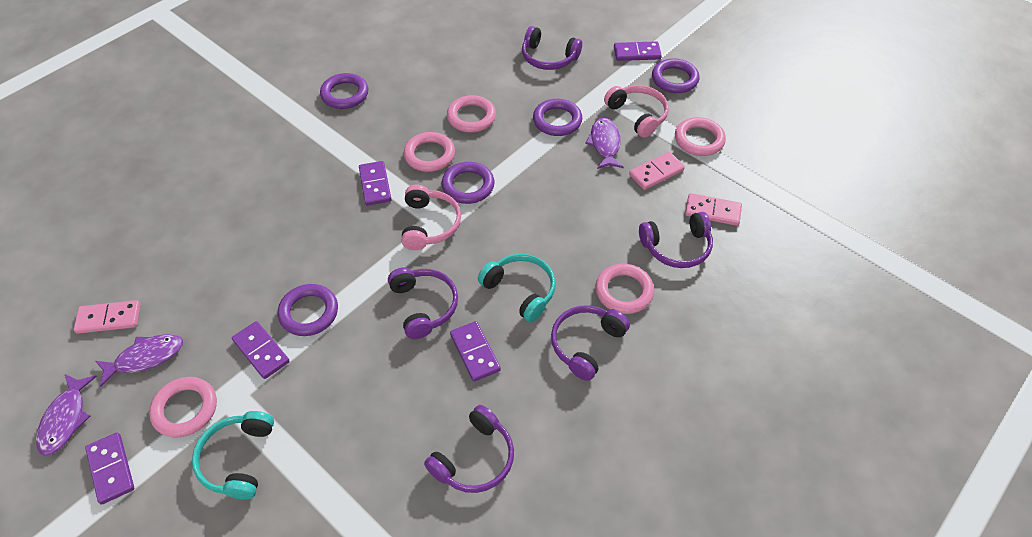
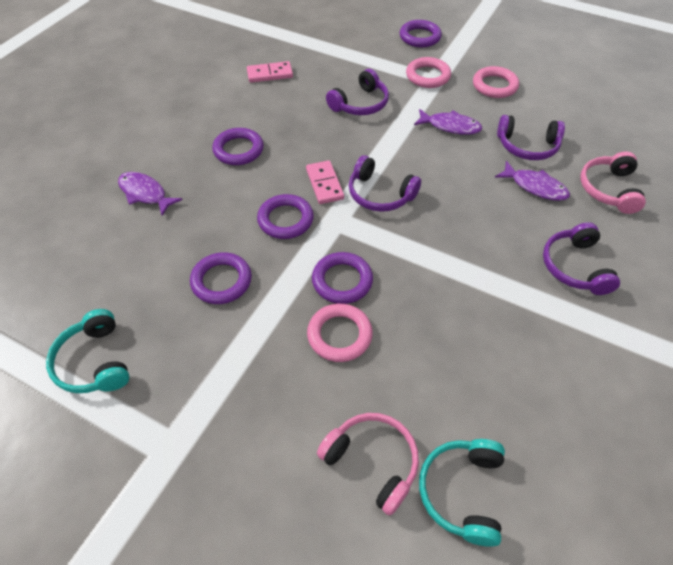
pink domino: [74,300,141,334] [629,152,685,190] [685,193,742,226] = 3 -> [247,61,293,83] [306,160,344,204] = 2
pink ring: [149,377,217,437] [404,132,455,172] [447,95,496,133] [596,264,654,314] [675,117,726,156] = 5 -> [307,303,373,362] [406,57,451,88] [473,66,519,98] = 3
purple domino: [85,433,134,504] [232,321,290,379] [359,161,392,206] [450,321,501,382] [614,41,662,61] = 5 -> none = 0
purple headphones: [388,267,458,339] [424,405,514,493] [522,26,582,70] [551,305,630,381] [639,212,713,268] = 5 -> [326,69,389,115] [349,155,421,212] [497,115,565,160] [543,222,620,295] = 4

